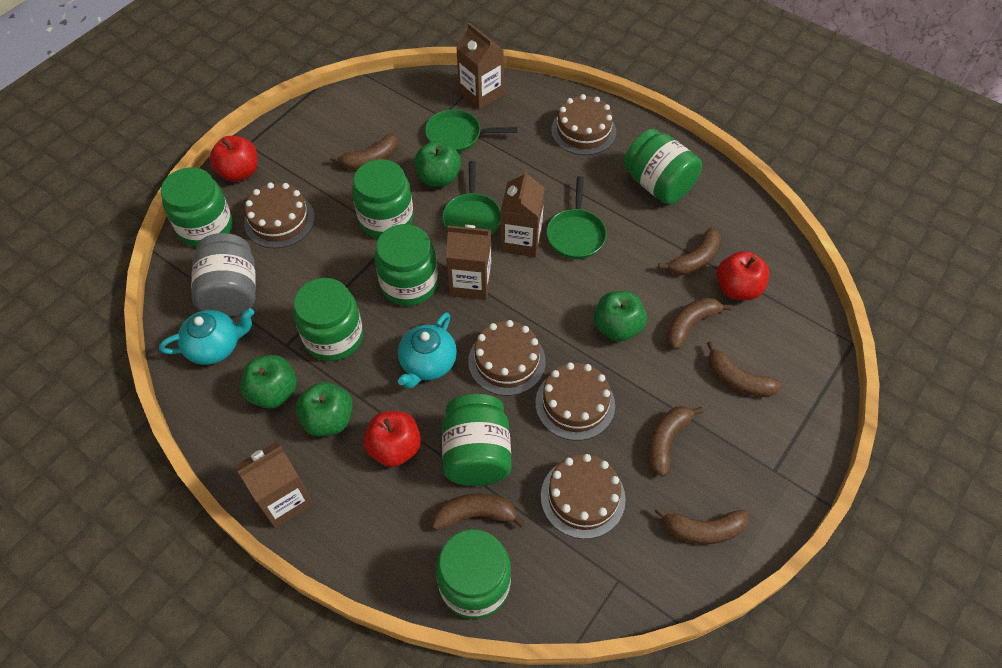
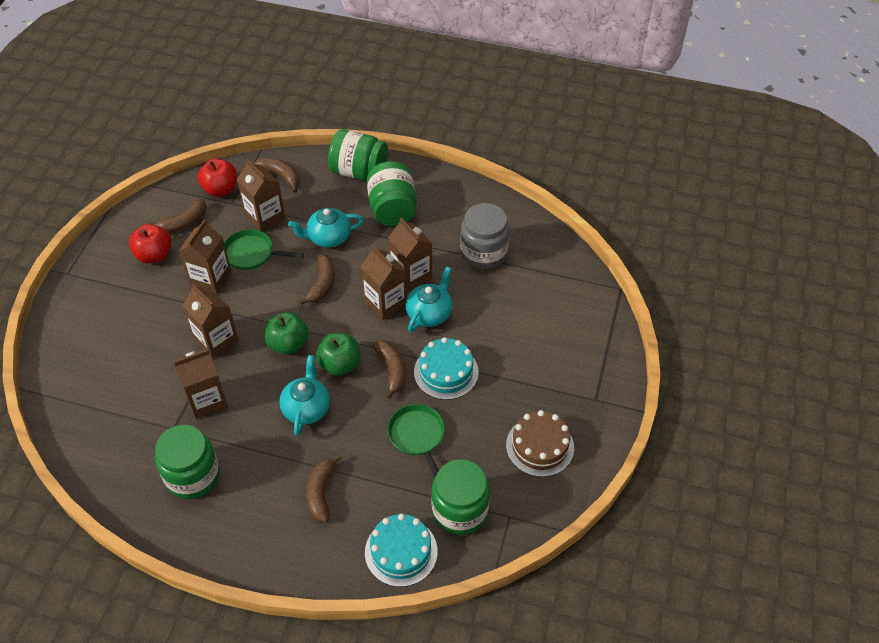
brown banana: [330,133,398,170] [432,493,525,530] [648,406,703,477] [654,506,748,544] [658,228,721,275] [666,297,733,350] [707,341,782,397] = 7 -> [148,199,207,233] [253,157,300,193] [299,254,335,305] [306,454,342,523] [372,340,406,399] = 5
brown cake: [244,182,315,248] [468,320,546,396] [536,362,615,440] [541,454,626,539] [551,94,616,155] = 5 -> [506,410,574,477] = 1
brown carton: [235,441,313,528] [446,225,492,300] [456,23,504,109] [500,169,545,257] = 4 -> [174,349,228,419] [179,219,232,294] [183,284,239,359] [237,159,286,232] [360,246,407,320] [388,218,432,292] = 6
green apple: [240,355,297,409] [296,382,353,437] [414,141,461,187] [594,291,647,342] = 4 -> [265,312,309,355] [316,333,361,376] = 2
green jar: [161,167,232,247] [293,278,363,361] [352,159,414,238] [375,224,438,306] [436,529,511,619] [442,394,512,486] [624,129,702,204] = 7 -> [155,425,220,499] [328,129,388,181] [367,161,416,226] [431,459,490,535] = 4
green pan: [425,109,517,152] [442,161,501,236] [547,176,607,259] = 3 -> [224,229,304,270] [387,404,445,478] = 2
red apple: [209,136,257,182] [363,411,421,467] [717,251,769,300] = 3 -> [129,224,171,264] [198,159,237,197] = 2
turquoise cake: none = 0 -> [365,514,438,587] [414,337,479,400] = 2
turquoise teapot: [159,308,254,365] [398,312,457,389] = 2 -> [279,355,330,436] [288,208,364,248] [406,267,452,332] = 3

